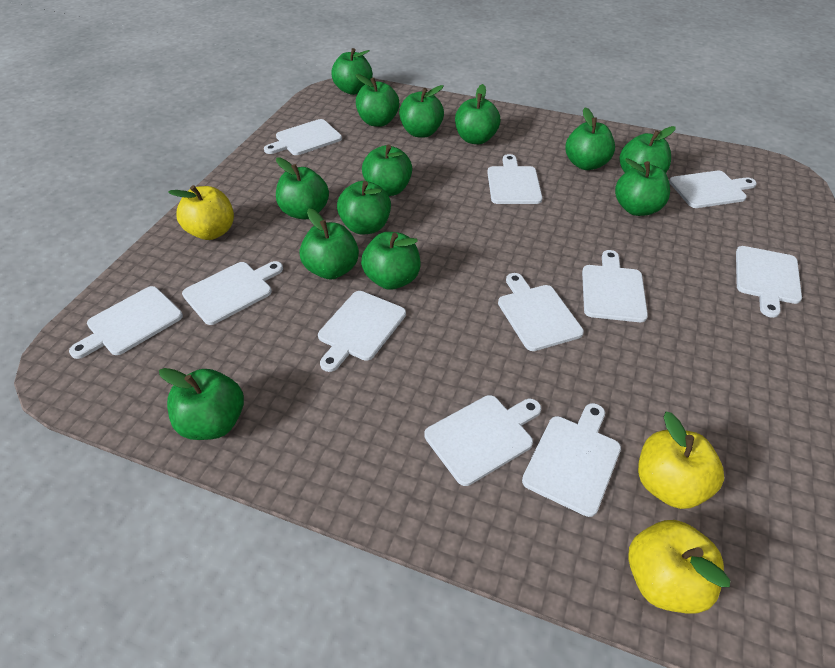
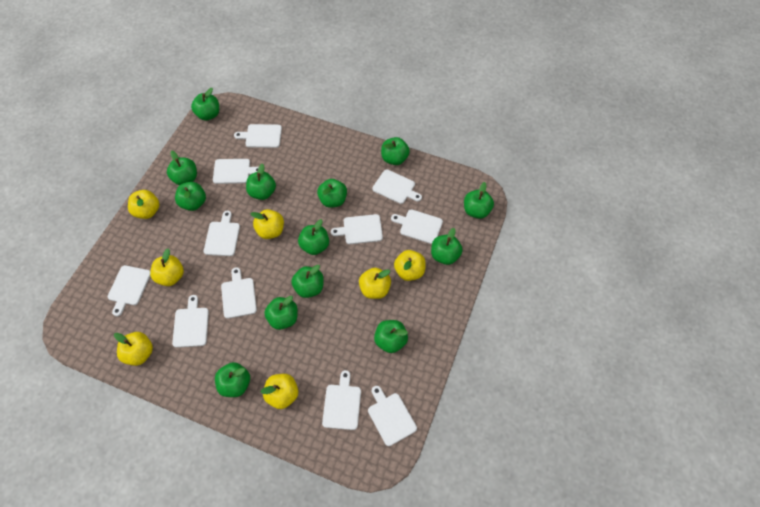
yellow apple: [168,185,234,240] [628,520,730,614] [638,412,724,509] = 3 -> [114,332,153,366] [128,190,159,219] [150,248,184,286] [251,209,284,239] [261,374,298,409] [359,268,391,299] [394,250,426,281] = 7

